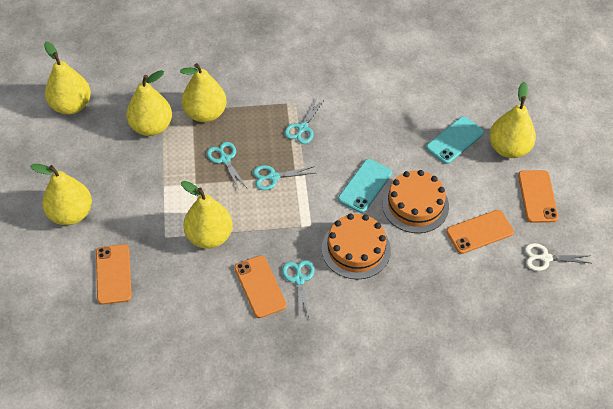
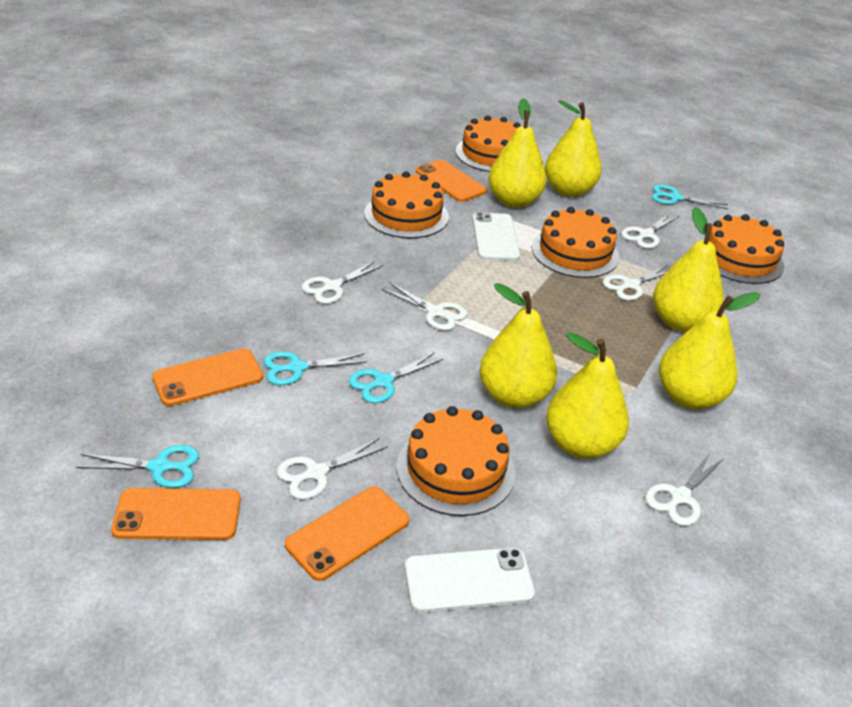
orange cake: [322,214,391,280] [382,170,449,233] = 2 -> [364,171,449,238] [397,406,515,516] [456,115,521,172] [532,207,619,278] [702,214,784,284] = 5
turquoise phone: [338,159,392,213] [426,116,484,164] = 2 -> none = 0
white phone: none = 0 -> [405,547,535,613] [473,212,520,261] = 2
white scissors: [525,243,590,271] = 1 -> [277,438,388,500] [301,261,383,304] [382,283,467,331] [603,265,668,301] [621,213,679,249] [645,453,725,526] = 6

